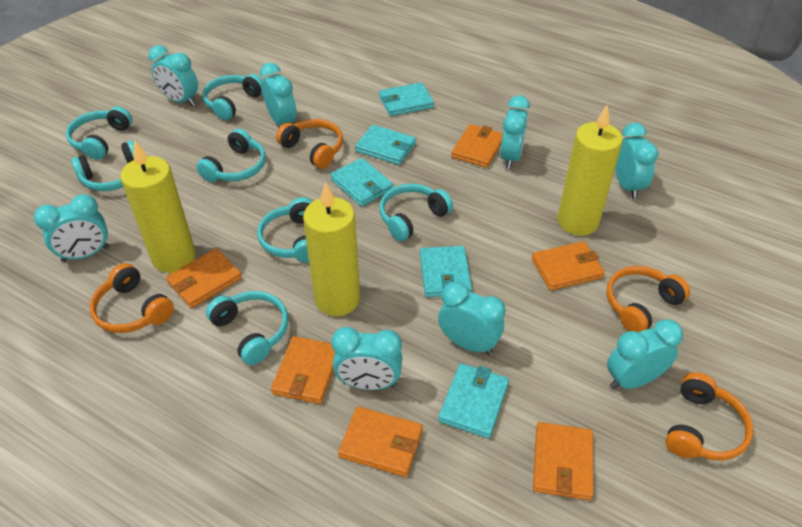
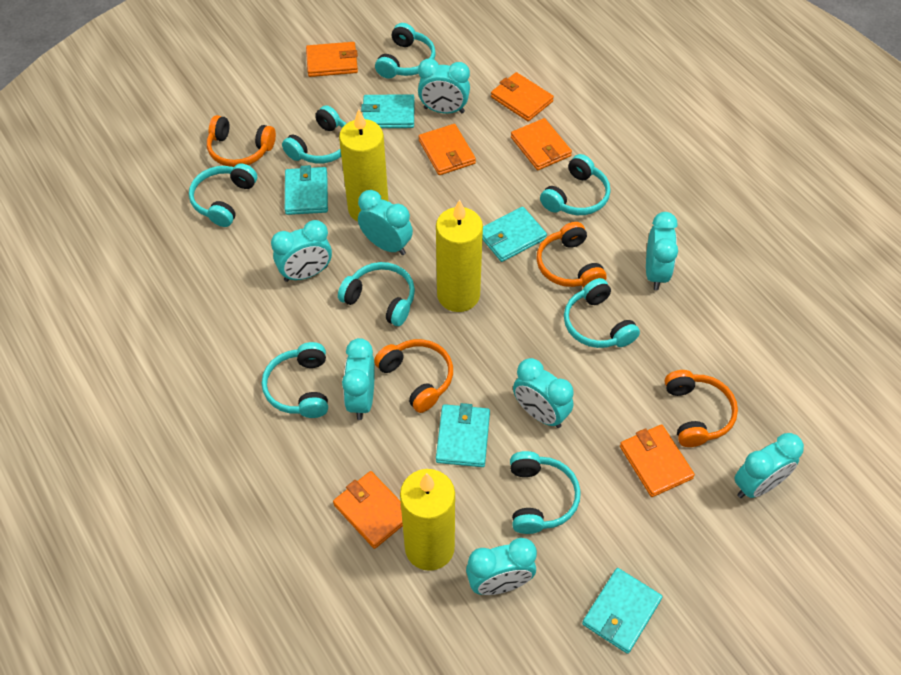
turquoise headphones: [66,106,132,160] [71,140,134,191] [197,129,266,182] [202,74,263,120] [206,291,288,365] [257,197,313,262] [379,184,453,241] = 7 -> [189,163,257,227] [262,342,328,418] [282,105,346,163] [338,262,415,326] [375,23,436,78] [510,451,581,534] [540,154,611,215] [564,278,640,348] = 8

